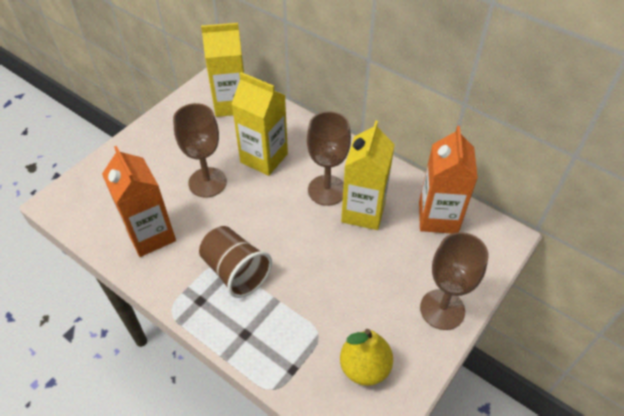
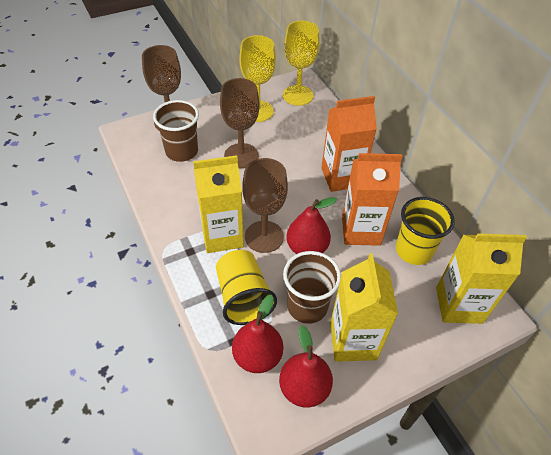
brown cup: [199,226,272,298] = 1 -> [153,100,199,162] [283,251,341,324] = 2
red pear: none = 0 -> [232,295,283,373] [279,325,333,407] [286,197,337,254] = 3
yellow cup: none = 0 -> [216,250,277,325] [396,197,455,265] = 2
yellow goblet: none = 0 -> [239,35,276,122] [283,21,320,106] = 2
yellow pear: [340,329,393,386] = 1 -> none = 0

